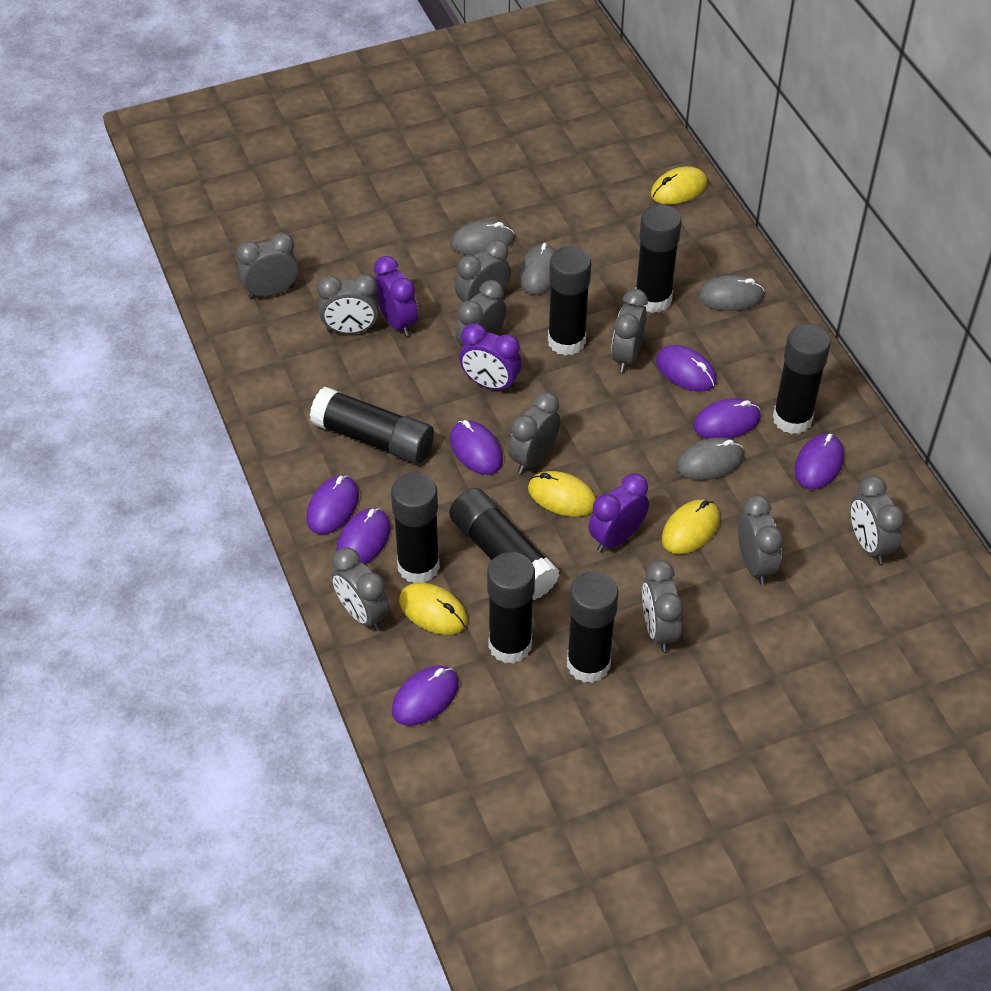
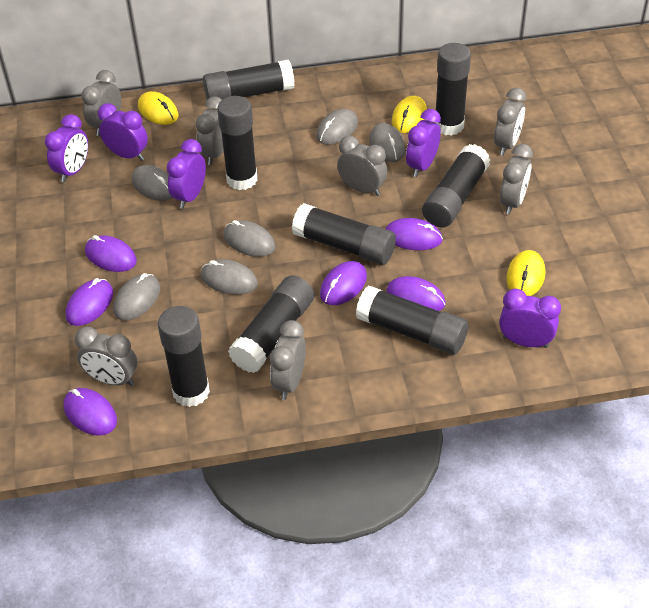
grey clock: [236,232,299,299] [317,274,379,334] [332,548,390,631] [455,240,511,302] [455,280,506,347] [508,392,561,474] [611,289,648,372] [642,560,683,652] [738,495,783,585] [851,476,905,564] = 10 -> [75,327,137,386] [81,70,121,136] [196,97,223,165] [270,320,306,400] [337,136,387,196] [494,88,526,156] [500,144,533,215] = 7
grey mouse: [451,220,515,256] [518,243,556,295] [676,437,744,480] [698,275,765,311] = 4 -> [113,273,160,321] [132,165,173,201] [201,259,258,295] [223,220,275,257] [316,109,358,145] [369,123,406,162] = 6
purple clock: [374,256,418,336] [459,323,522,392] [589,473,649,552] = 3 -> [45,114,88,182] [98,103,148,161] [167,139,206,209] [406,109,441,177] [499,289,561,348] = 5
purple mouse: [306,475,359,534] [336,508,391,564] [392,665,459,726] [450,420,503,475] [656,345,717,392] [693,398,761,439] [795,433,844,490] = 7 -> [64,388,117,436] [66,278,113,326] [85,235,137,272] [320,261,367,305] [385,218,443,250] [386,276,446,311] = 6
yellow mouse: [399,582,467,635] [528,471,596,517] [651,166,707,205] [662,499,720,554] = 4 -> [138,91,178,125] [392,96,427,133] [506,250,545,296] = 3

